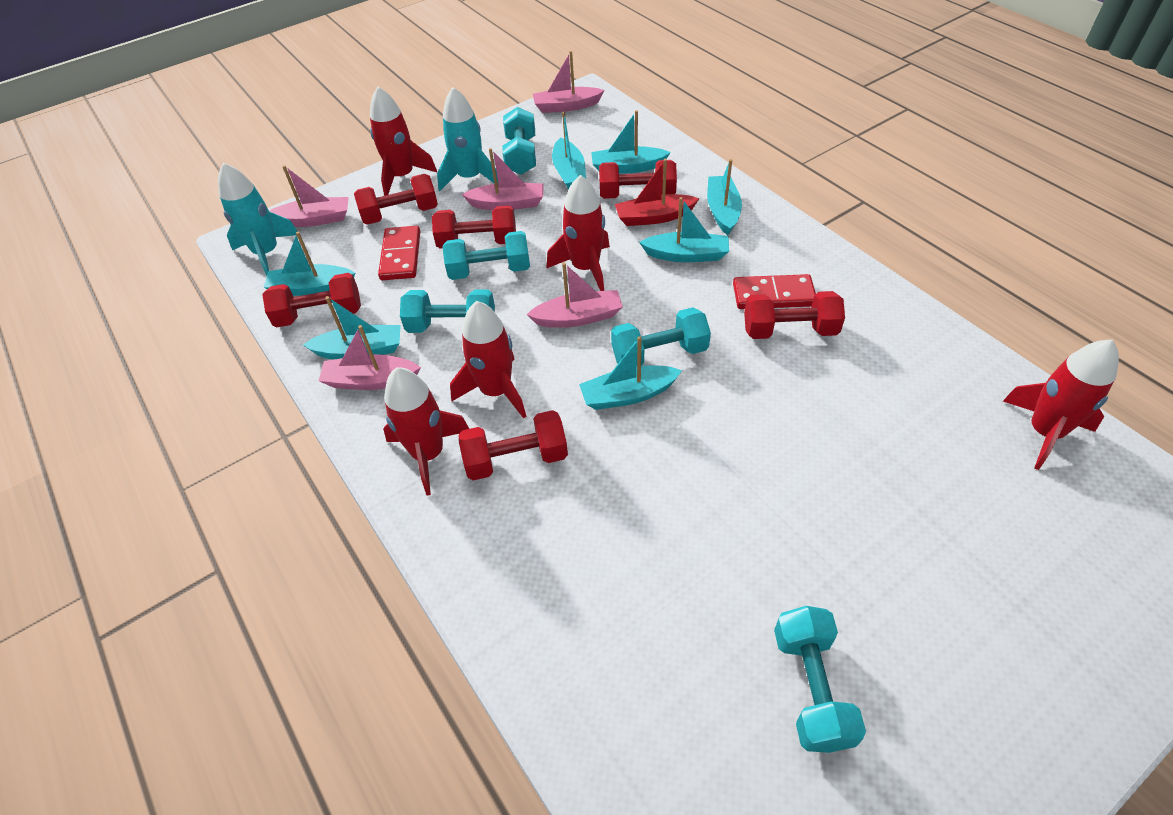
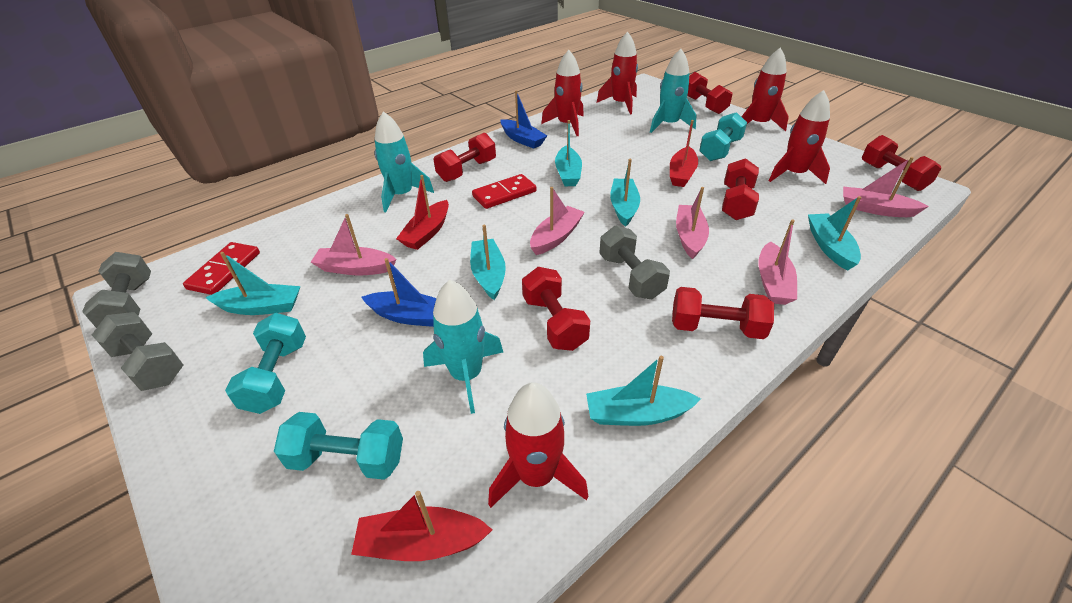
blue boat: none = 0 -> [362,258,436,327] [500,90,547,149] = 2
grey dumbbell: none = 0 -> [82,252,151,328] [92,312,183,391] [599,225,670,299] = 3
red boat: [615,159,700,226] = 1 -> [351,491,493,561] [396,175,449,250] [670,120,698,187] = 3
turquoise boat: [264,232,355,296] [303,296,401,359] [552,112,586,190] [579,336,682,410] [591,110,671,174] [639,197,729,262] [707,159,742,235] = 7 -> [205,252,301,315] [470,225,506,300] [555,120,582,186] [586,356,701,426] [610,159,640,227] [808,196,861,271] = 6
turquoise dumbbell: [400,289,495,333] [442,231,530,280] [502,107,536,175] [611,307,711,366] [774,606,866,753] = 5 -> [225,313,306,414] [274,412,403,480] [699,112,747,161] = 3
turquoise rocket: [218,163,298,276] [437,87,498,191] = 2 -> [375,111,434,212] [423,280,503,414] [650,49,696,133] = 3

